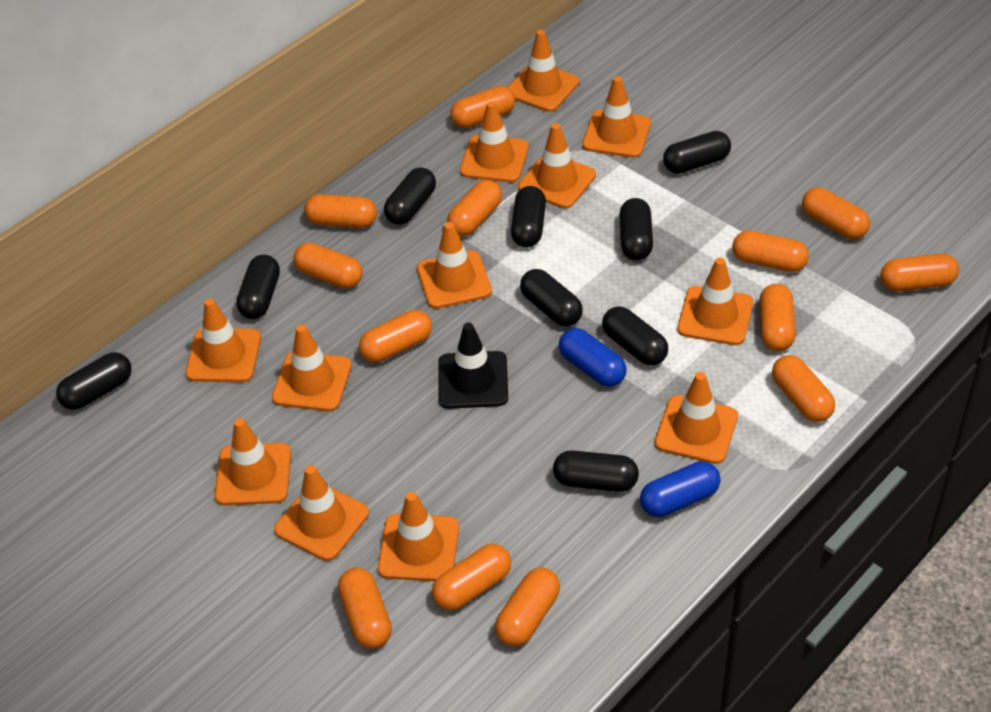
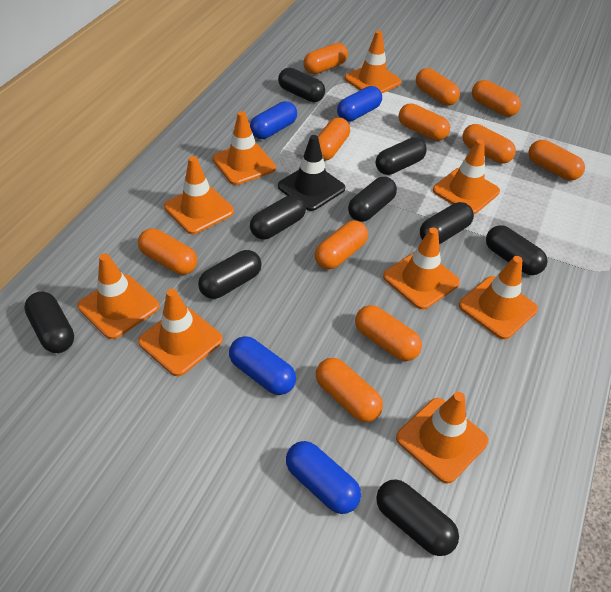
blue capsule: [559,328,627,387] [640,461,721,517] = 2 -> [229,336,296,395] [250,101,297,139] [286,441,361,514] [337,86,382,122] = 4
orange capsule: [293,243,363,288] [304,194,377,228] [338,568,392,649] [359,310,432,362] [432,544,511,611] [447,180,502,236] [450,85,515,129] [495,567,560,647] [732,231,809,272] [759,284,796,351] [772,355,835,422] [802,187,870,239] [881,254,959,292] = 13 -> [138,228,197,275] [303,43,348,74] [315,220,368,269] [316,358,383,422] [318,117,350,161] [355,305,422,361] [399,103,450,141] [416,68,460,106] [462,124,516,164] [472,80,521,117] [528,140,585,181] = 11
orange traffic cone: [185,298,261,382] [215,418,291,505] [272,324,352,411] [274,465,369,561] [378,492,459,581] [417,222,492,309] [460,101,529,183] [508,30,579,112] [518,123,596,209] [582,76,651,158] [655,372,738,464] [677,257,753,345] = 12 -> [78,253,159,339] [138,289,223,376] [164,156,234,234] [212,111,276,185] [345,30,401,93] [383,227,460,309] [396,392,489,483] [433,139,500,214] [459,256,538,339] = 9

